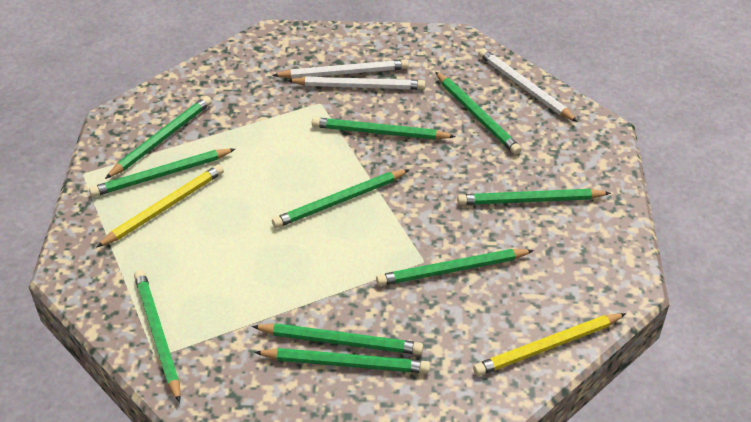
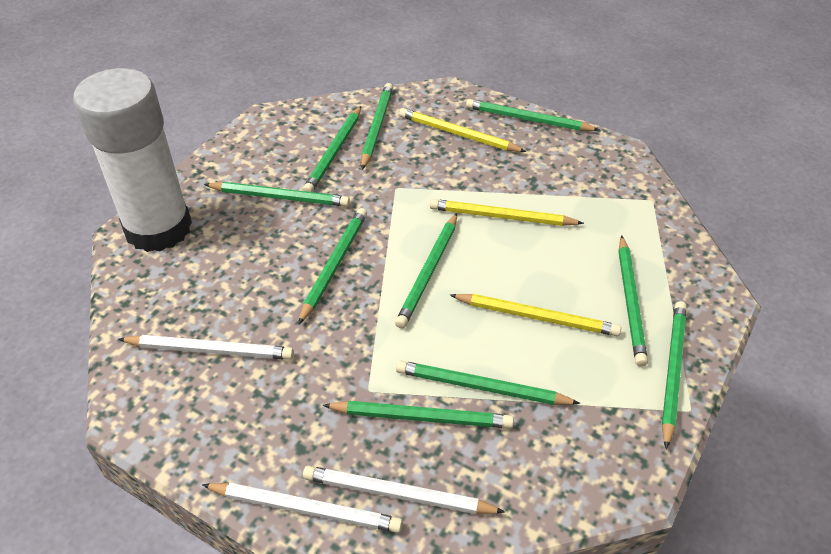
white glue stick: none = 0 -> [73,68,192,252] = 1
yellow pencil: [96,164,224,248] [473,313,626,376] = 2 -> [399,108,526,152] [430,199,584,226] [450,294,621,336] = 3

